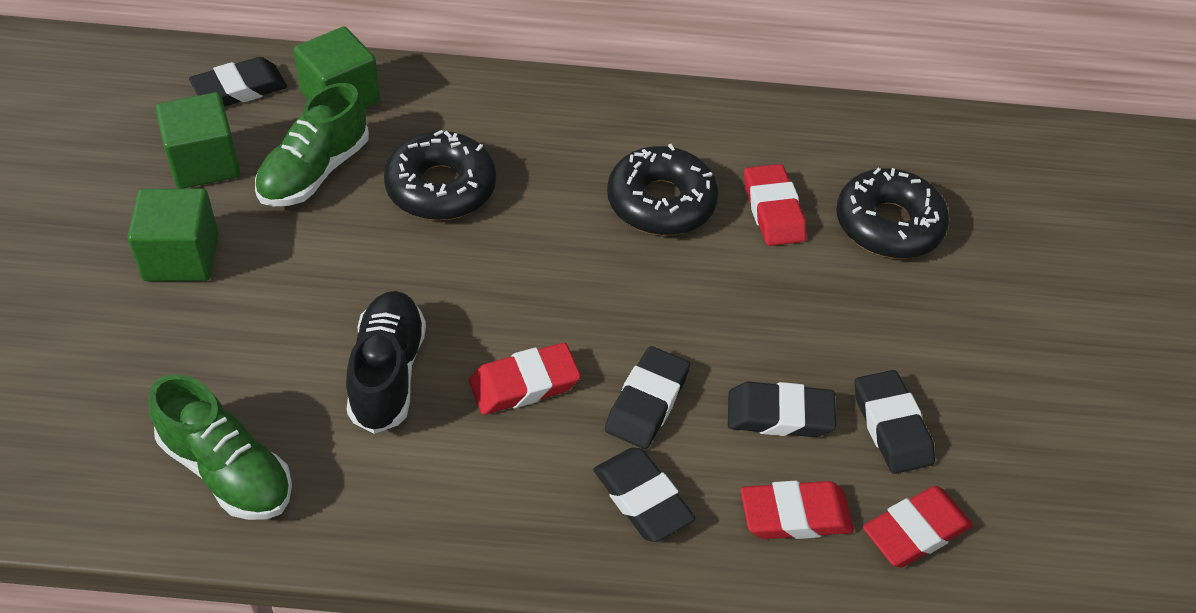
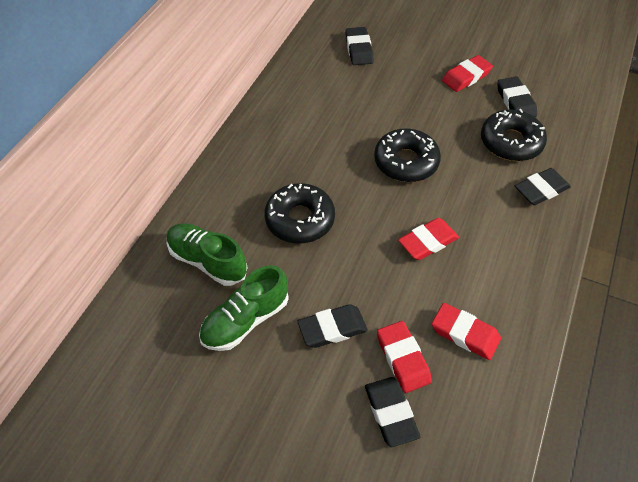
black shoe: [346,291,426,434] = 1 -> none = 0
green cube: [127,189,218,281] [156,92,240,189] [293,27,380,108] = 3 -> none = 0

